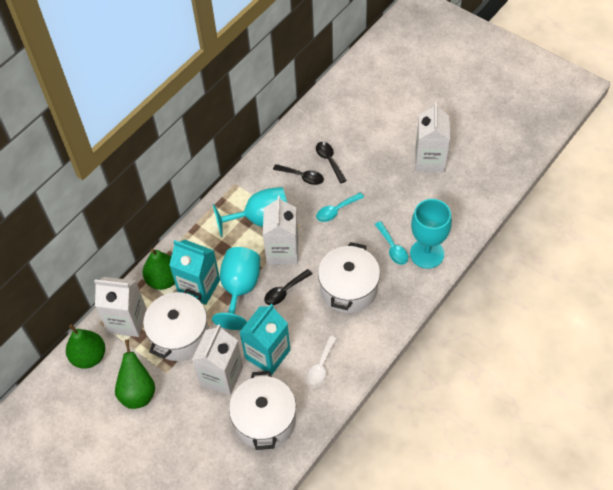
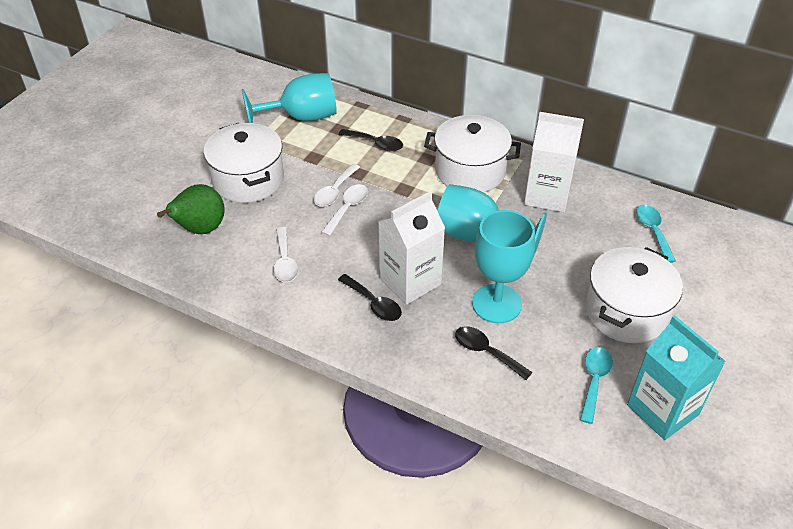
green pear: [66,324,105,369] [115,339,155,409] [143,248,175,290] = 3 -> [157,184,225,234] = 1
turquoise carton: [169,240,220,305] [239,304,290,375] = 2 -> [627,315,726,440] = 1
white carton: [94,277,147,337] [192,324,243,395] [263,196,298,265] [415,102,450,172] = 4 -> [378,191,445,305] [524,112,584,212] = 2
white spoon: [306,335,337,388] = 1 -> [274,227,298,282] [314,164,360,207] [321,184,368,236] = 3

